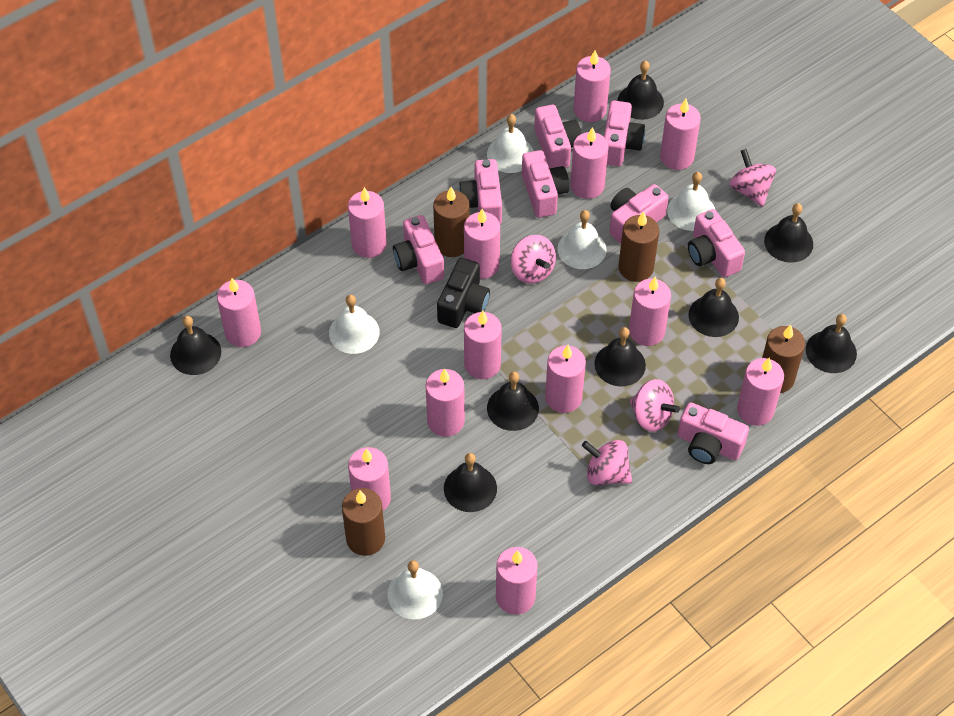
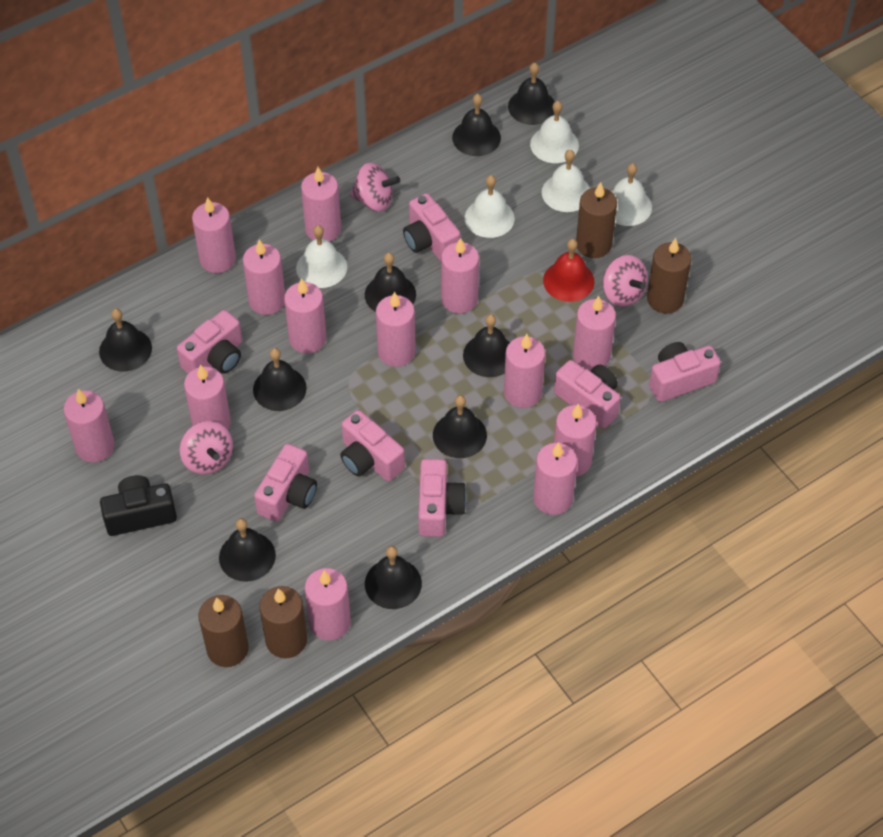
black bell: [170,316,221,375] [444,453,497,512] [487,371,539,431] [594,327,646,386] [618,61,664,120] [688,278,739,337] [764,203,813,263] [806,314,857,373] = 8 -> [99,308,152,372] [219,518,276,582] [253,348,307,411] [365,253,416,312] [365,546,422,609] [433,395,487,458] [452,94,501,156] [463,314,510,377] [508,63,555,125] = 9
pink camera: [393,215,444,284] [459,159,502,224] [522,150,569,218] [534,104,581,169] [604,100,645,166] [609,184,669,244] [678,402,749,464] [688,209,745,277] = 8 -> [177,310,242,374] [254,444,317,522] [340,410,405,481] [403,193,461,261] [418,459,467,537] [554,360,621,429] [649,342,721,402] = 7
pink spinning top: [511,235,556,284] [582,440,632,485] [630,379,680,432] [730,149,776,207] = 4 -> [180,421,233,475] [350,163,400,212] [603,255,648,307] = 3
red bell: none = 0 -> [543,239,594,302] = 1

